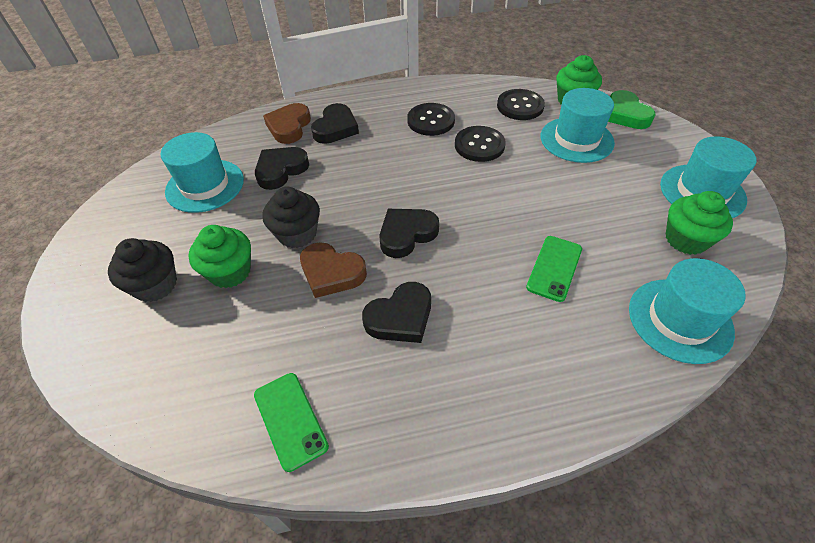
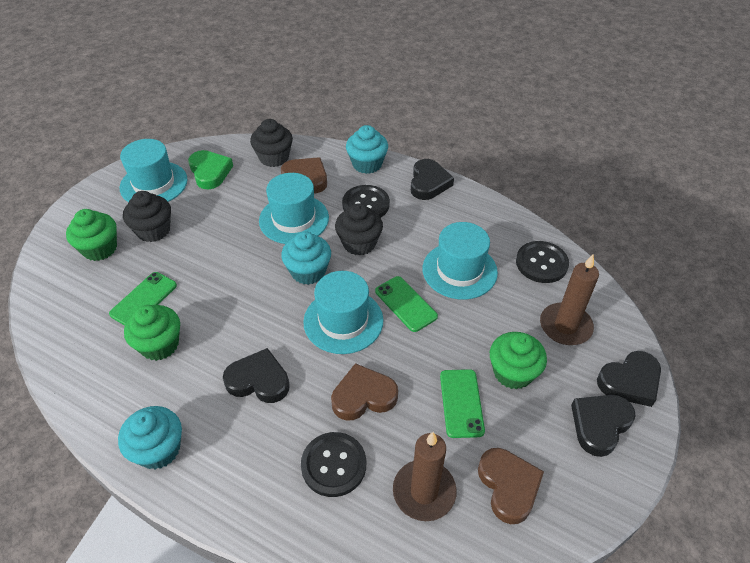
black cupcake: [108,238,177,302] [262,187,320,248] = 2 -> [123,191,171,242] [250,119,293,167] [335,203,383,256] = 3
brown candle: none = 0 -> [393,432,457,521] [540,255,599,345] = 2
brown heart: [263,103,311,144] [300,242,367,298] = 2 -> [281,157,327,193] [331,363,398,421] [478,448,544,524] = 3
green phone: [254,373,329,472] [526,236,582,302] = 2 -> [109,272,177,326] [375,276,438,332] [440,369,485,438] = 3
turquoise cupcake: none = 0 -> [118,406,182,469] [281,232,331,285] [346,125,388,174] = 3

